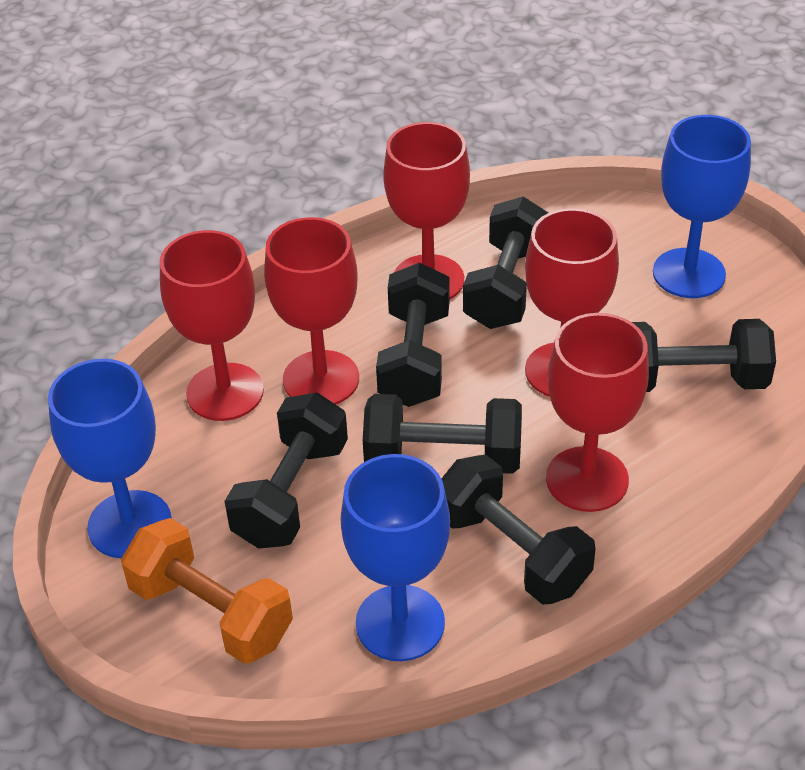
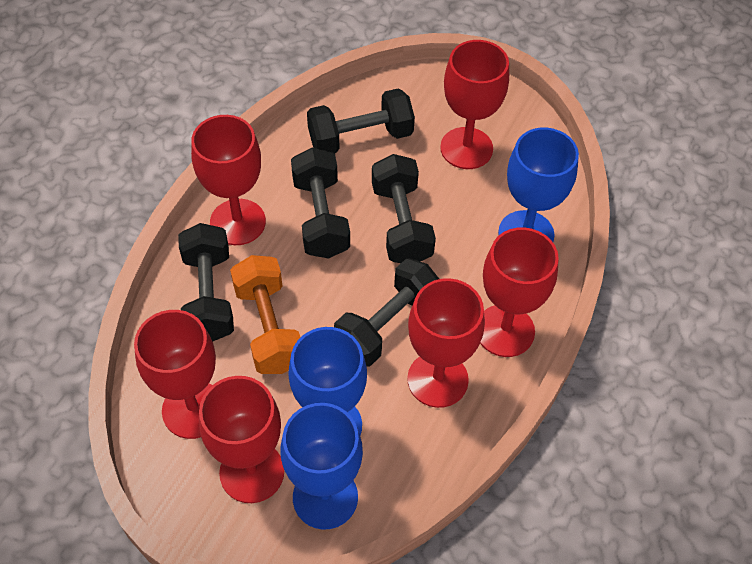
black dumbbell: [224,392,348,549] [363,394,522,474] [376,263,450,407] [441,455,596,604] [463,197,548,329] [632,319,776,392] = 6 -> [178,223,234,342] [291,148,350,259] [307,88,415,153] [334,258,439,366] [372,154,436,263] = 5
red goblet: [160,230,264,421] [264,217,359,404] [383,122,470,299] [525,208,619,397] [546,313,649,512] = 5 -> [134,310,216,439] [191,115,266,245] [199,376,284,503] [407,278,485,408] [440,40,509,169] [480,227,559,357] = 6

